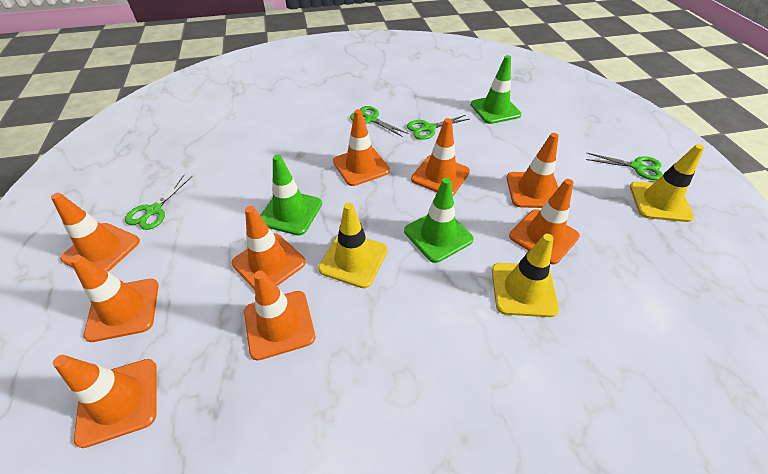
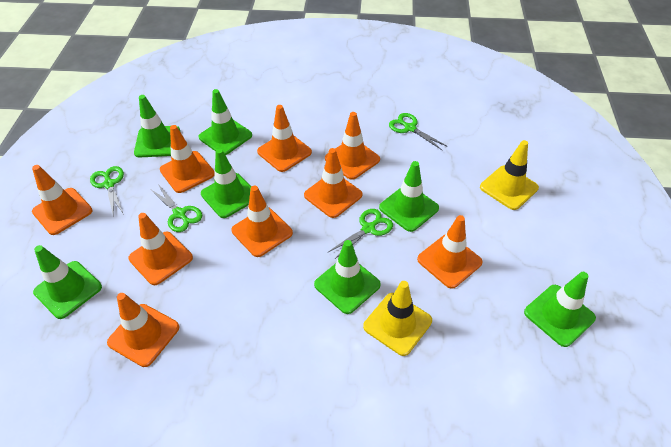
green traffic cone: [260,155,322,235] [404,178,474,263] [471,55,522,124] = 3 -> [33,245,102,319] [134,95,180,158] [199,89,252,155] [201,149,251,218] [314,240,381,314] [379,161,439,232] [524,272,596,347] = 7
yellow traffic cone: [318,203,388,288] [492,234,559,317] [630,144,704,222] = 3 -> [363,281,432,356] [480,140,539,210] = 2

